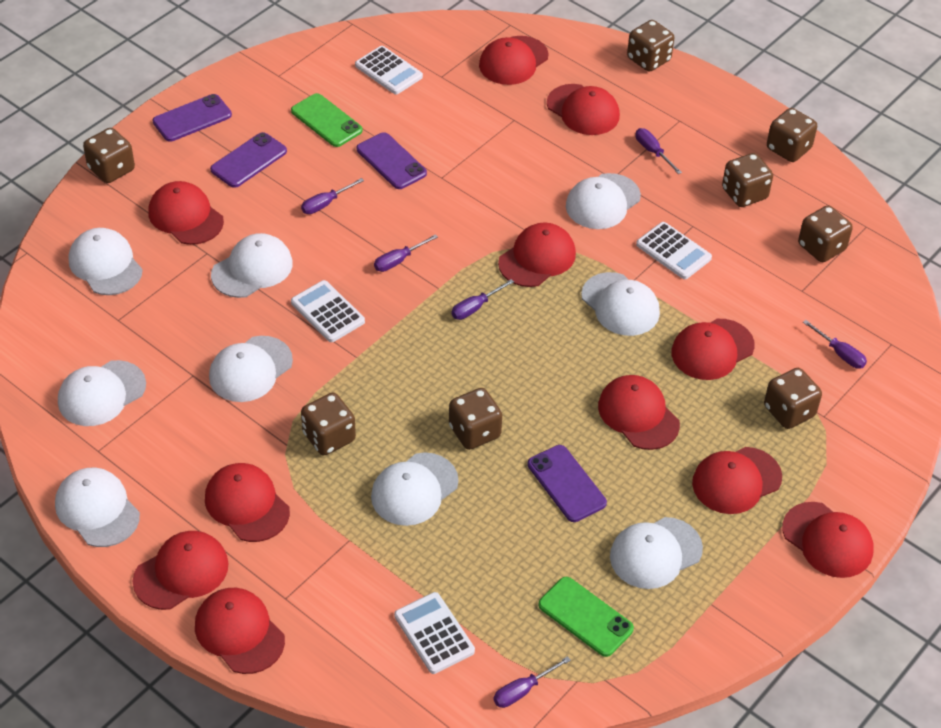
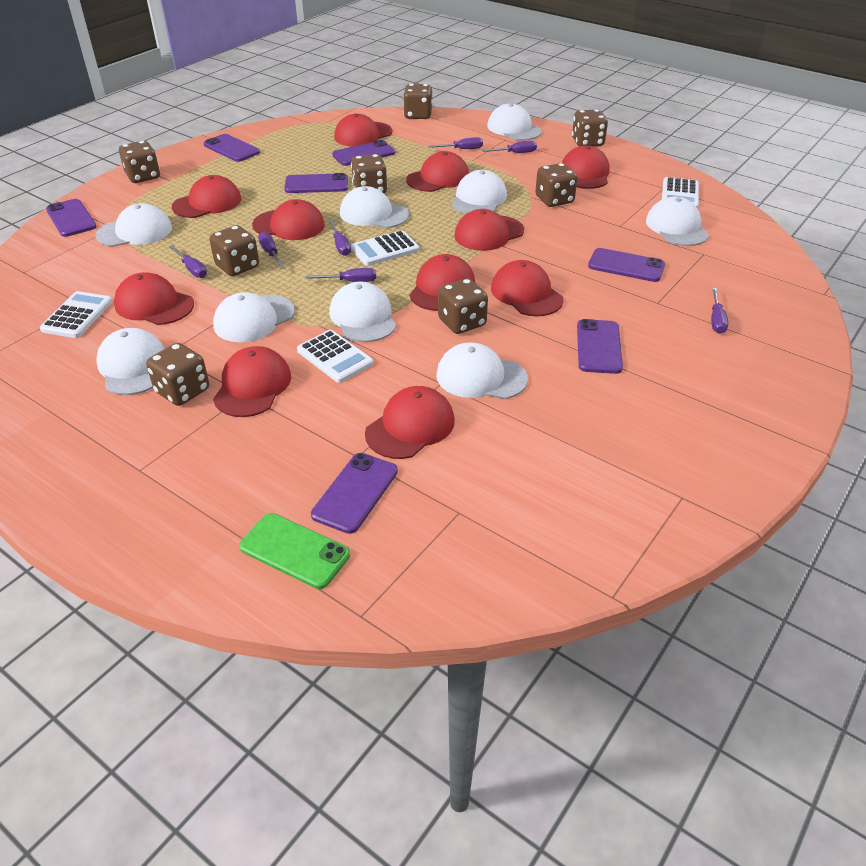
green phone: [291,93,363,147] [538,577,634,657] = 2 -> [239,513,350,589] = 1
purple phone: [153,94,232,142] [210,132,287,188] [357,132,427,189] [527,445,607,522] = 4 -> [46,199,96,237] [204,134,260,162] [284,173,348,193] [311,453,398,534] [332,140,395,166] [577,319,623,374] [588,248,665,282] = 7
purple screwdriver: [301,178,364,214] [374,234,438,272] [451,279,514,320] [493,656,571,708] [636,128,682,174] [803,320,867,369] = 6 -> [169,245,207,278] [258,232,285,269] [306,268,376,282] [328,220,351,256] [428,137,483,149] [482,141,537,153] [711,288,728,334] = 7

